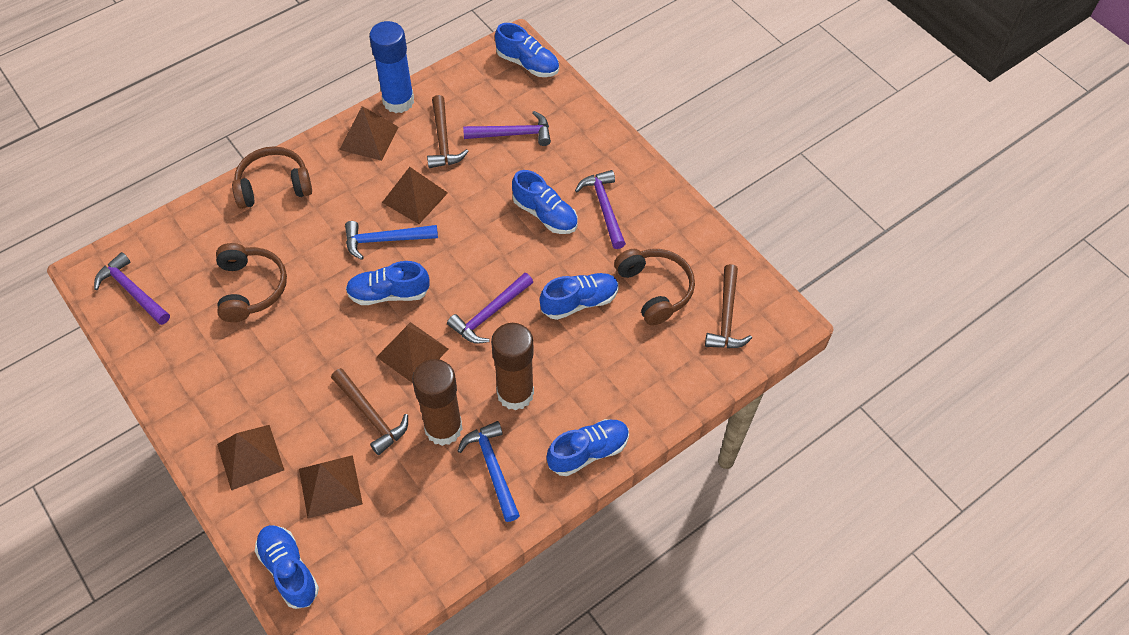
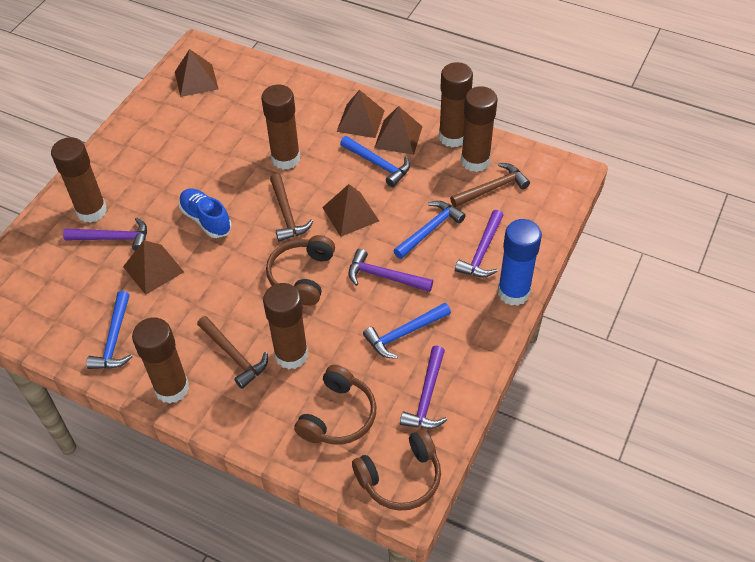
blue hammer: [345,221,438,260] [458,421,520,522] = 2 -> [86,291,132,369] [340,136,410,187] [363,303,451,359] [394,201,466,259] = 4
blue shoe: [255,525,319,609] [346,261,430,305] [495,23,559,77] [512,170,578,234] [540,273,618,320] [547,419,629,476] = 6 -> [179,188,232,238] = 1
brown glue stick: [412,359,463,446] [491,323,534,410] = 2 -> [51,137,107,223] [132,318,189,404] [261,85,300,170] [263,283,308,370] [439,62,473,147] [461,86,498,172] = 6

